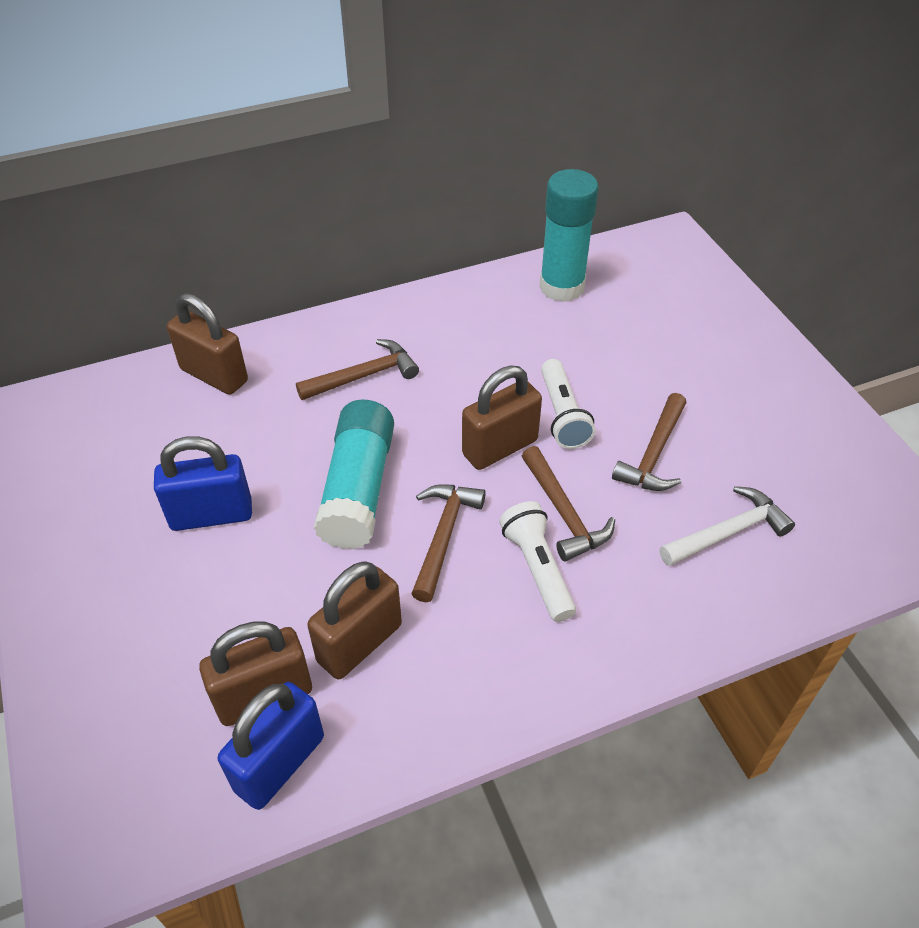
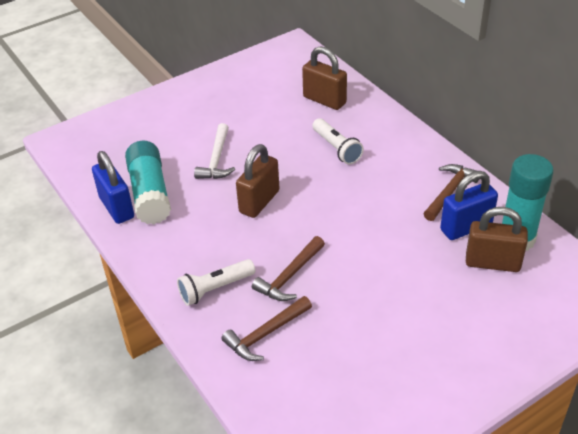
brown hammer: [296,339,419,400] [411,484,486,602] [522,446,615,561] [612,393,686,491] = 4 -> [221,296,312,361] [252,236,325,301] [424,164,479,221] = 3
brown padlock: [167,293,248,395] [199,621,312,726] [307,562,402,679] [462,366,542,470] = 4 -> [236,144,279,218] [302,46,347,110] [466,207,528,272] = 3

